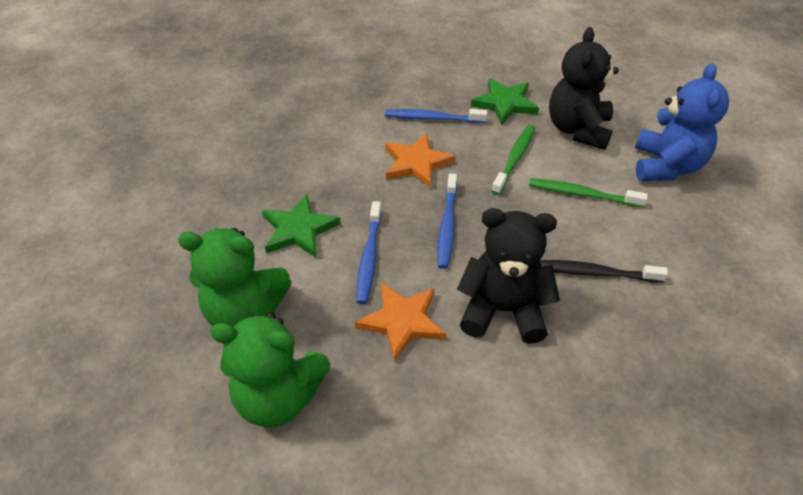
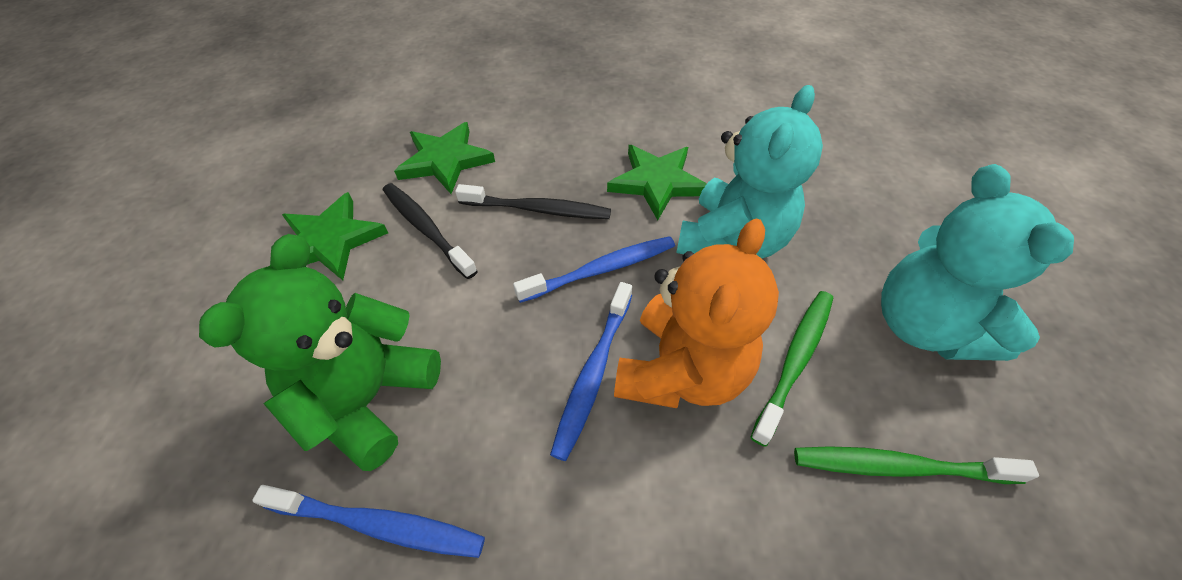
black teddy bear: [457,208,560,344] [549,27,619,150] = 2 -> none = 0
black toothbrush: [540,260,668,283] = 1 -> [383,183,478,279] [455,184,611,219] = 2
blue teddy bear: [635,64,729,181] = 1 -> none = 0
green star: [262,194,341,258] [471,78,539,125] = 2 -> [270,192,388,280] [394,122,495,194] [607,145,707,220] = 3
green teddy bear: [178,228,292,327] [210,312,331,427] = 2 -> [199,234,441,471] = 1
orange star: [355,282,446,362] [385,133,455,188] = 2 -> none = 0
orange teddy bear: none = 0 -> [614,218,779,408] = 1
turquoise teddy bear: none = 0 -> [676,85,823,259] [881,164,1074,361] = 2

